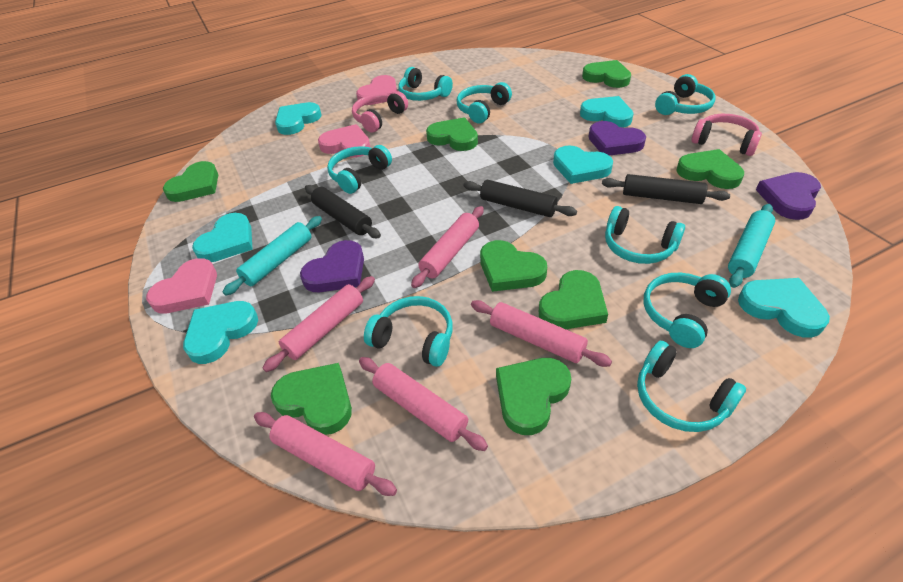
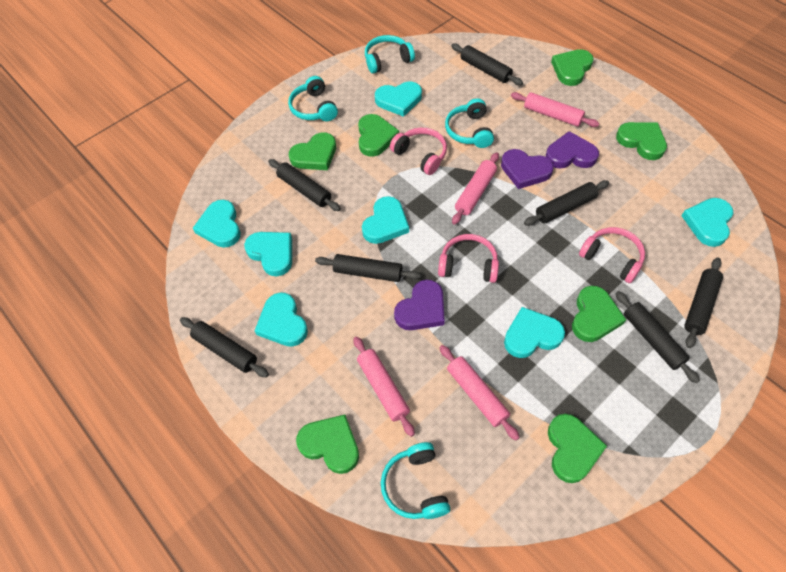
black rolling pin: [305,185,381,238] [463,180,577,217] [602,174,730,204] = 3 -> [180,317,269,377] [268,159,341,211] [315,254,421,282] [451,43,523,85] [524,180,609,226] [615,291,700,383] [684,257,723,348] = 7
green heart: [163,161,218,202] [271,363,352,435] [426,117,478,151] [480,240,547,292] [496,358,571,435] [539,270,608,329] [582,60,631,88] [676,149,744,189] = 8 -> [289,132,336,170] [296,414,359,474] [358,114,399,157] [548,414,607,483] [551,49,594,86] [572,286,626,342] [616,122,667,160] = 7
pink headphones: [352,91,408,133] [692,114,762,156] = 2 -> [390,128,447,175] [438,234,499,283] [579,227,645,283] = 3
pink heart: [146,258,217,314] [318,124,371,158] [356,75,397,105] = 3 -> none = 0
pink rolling pin: [254,412,397,496] [263,276,375,372] [359,357,488,451] [411,206,484,288] [471,300,612,367] = 5 -> [353,336,415,437] [440,345,520,441] [452,152,499,225] [511,92,599,127] = 4
turquoise headphones: [327,145,392,194] [364,296,453,367] [398,67,453,101] [457,82,512,123] [605,206,685,264] [637,341,746,432] [643,273,731,348] [655,74,715,115] = 8 -> [288,76,338,121] [365,35,415,74] [381,442,450,519] [445,98,494,148] = 4
turquoise heart: [183,301,258,364] [192,213,253,262] [275,102,322,135] [553,146,613,184] [580,96,634,127] [738,278,830,338] = 6 -> [193,200,241,248] [244,232,292,276] [254,293,308,347] [362,196,409,244] [375,82,422,117] [504,307,565,358] [682,198,733,247] = 7
turquoise rolling pin: [223,216,322,296] [728,204,775,288] = 2 -> none = 0

